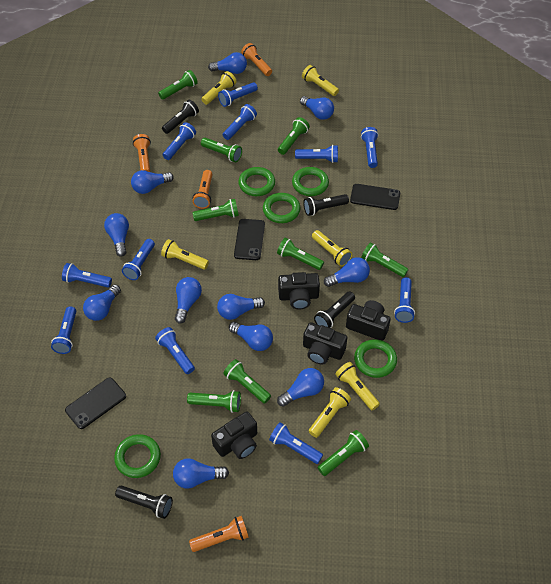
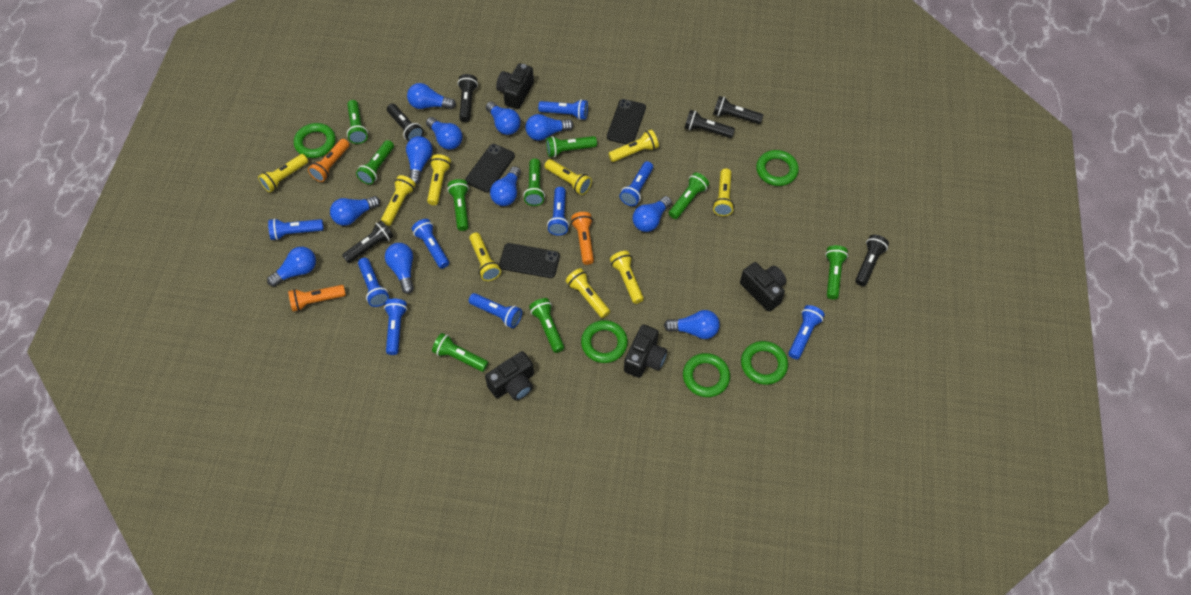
black flashlight: [115,485,173,519] [162,100,199,134] [303,194,349,216] [314,291,355,328] = 4 -> [342,220,394,263] [387,104,424,141] [458,74,478,122] [684,110,735,138] [713,96,763,124] [855,235,889,286] = 6
blue flashlight: [51,306,76,354] [62,263,112,287] [122,239,155,280] [155,327,195,374] [163,122,196,160] [218,82,258,107] [223,104,257,140] [269,422,323,464] [295,145,338,163] [361,127,378,168] [394,277,415,323] = 11 -> [268,218,324,240] [358,258,389,307] [384,299,407,355] [412,219,449,269] [469,293,522,328] [538,99,588,120] [547,187,569,236] [620,161,653,206] [788,305,825,359] = 9
orange flashlight: [133,134,151,172] [189,516,249,552] [193,170,213,209] [241,43,272,76] = 4 -> [288,285,346,311] [308,139,349,182] [571,212,594,265] = 3
yellow flashlight: [161,239,209,270] [201,71,237,105] [302,65,339,96] [309,387,351,438] [312,230,352,267] [335,362,380,410] = 6 -> [258,154,308,193] [381,175,416,226] [427,154,451,205] [469,232,501,281] [545,159,592,195] [566,268,610,318] [608,129,659,162] [610,251,644,304] [713,168,734,216] = 9

